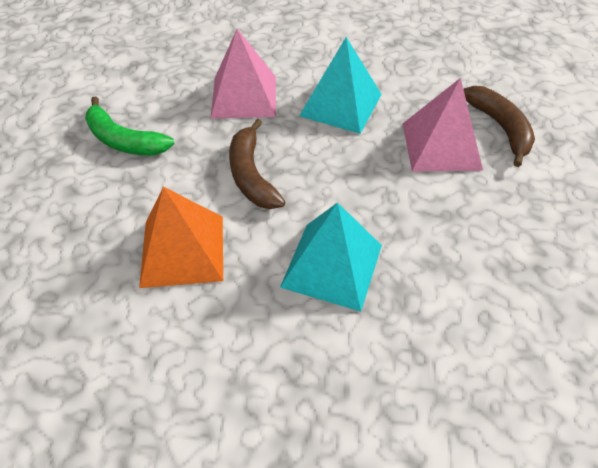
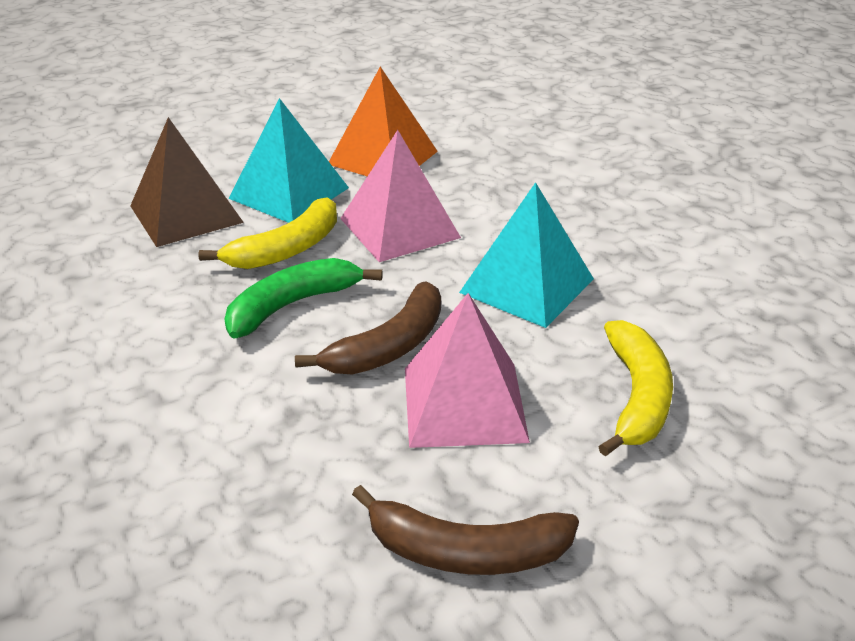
brown pyramid: none = 0 -> [130,117,244,247] = 1
yellow banana: none = 0 -> [198,197,337,269] [598,320,673,456] = 2

